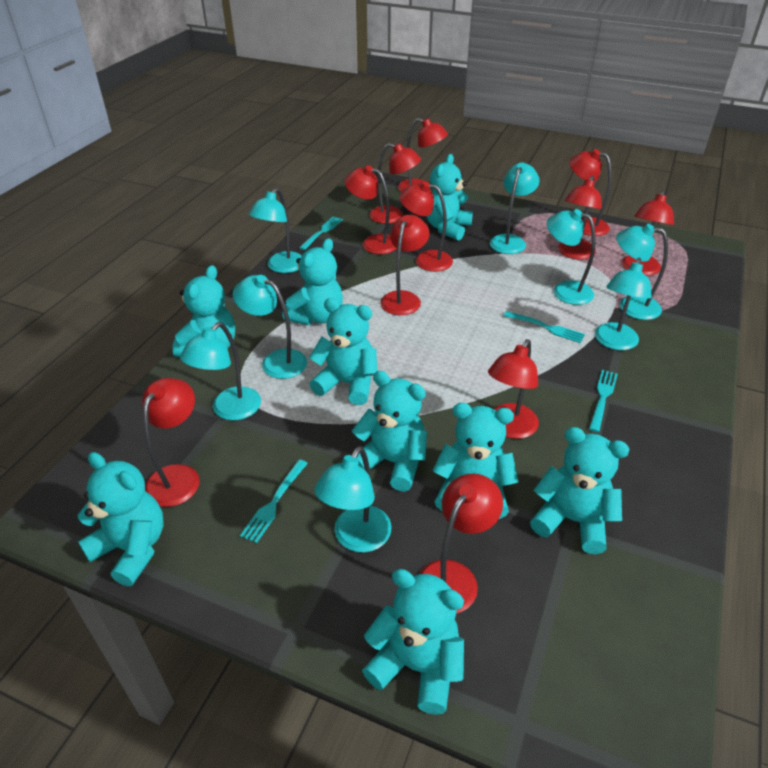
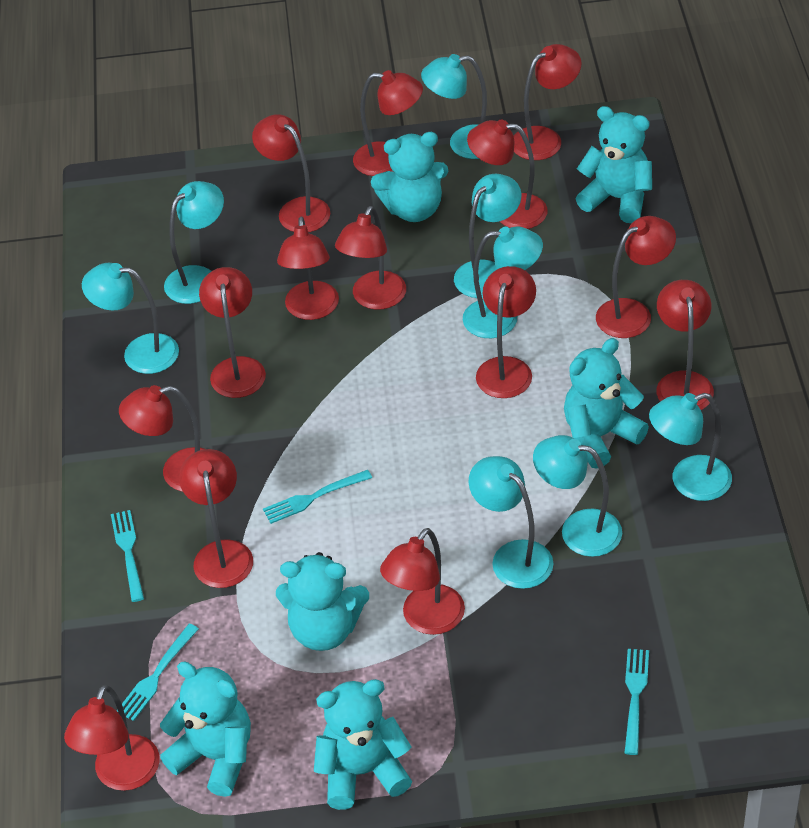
red lamp: [142,378,200,507] [344,165,397,254] [369,143,421,224] [380,215,429,315] [398,118,448,192] [399,181,453,272] [419,473,503,614] [488,339,539,439] [558,176,602,260] [569,149,612,236] [622,190,674,276] = 11 -> [64,685,160,791] [119,385,204,492] [179,449,253,588] [199,267,266,398] [252,114,331,232] [277,216,339,320] [335,206,406,310] [353,70,423,176] [380,528,465,635] [467,120,547,229] [476,266,536,398] [514,44,581,160] [596,216,676,338] [656,280,714,410] = 14
turquoise teddy bear: [77,452,163,587] [173,265,235,357] [282,238,343,325] [309,298,377,405] [352,371,427,492] [362,569,464,715] [426,154,473,241] [433,403,518,519] [530,427,629,554] = 9 -> [160,661,251,797] [276,552,369,651] [314,679,412,810] [371,132,448,222] [564,338,649,469] [576,106,652,223] = 6

